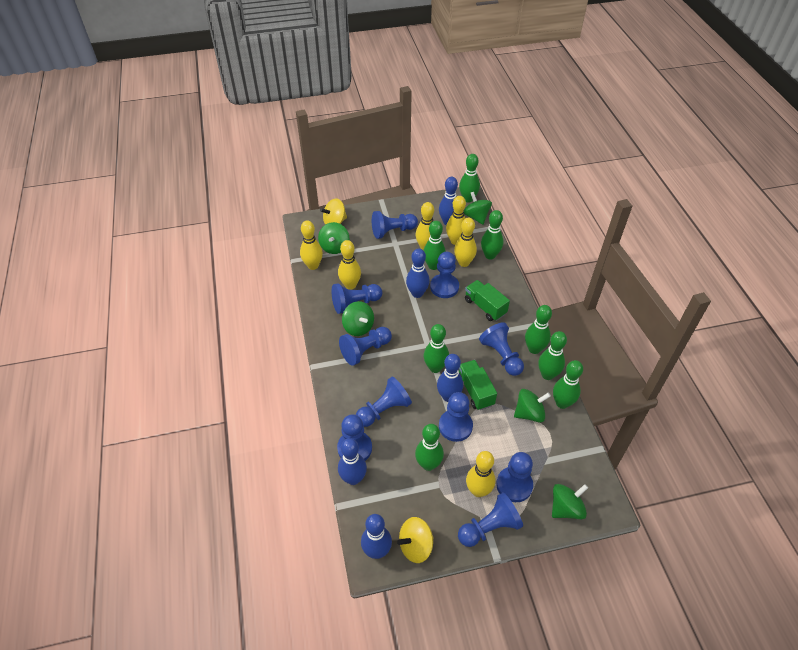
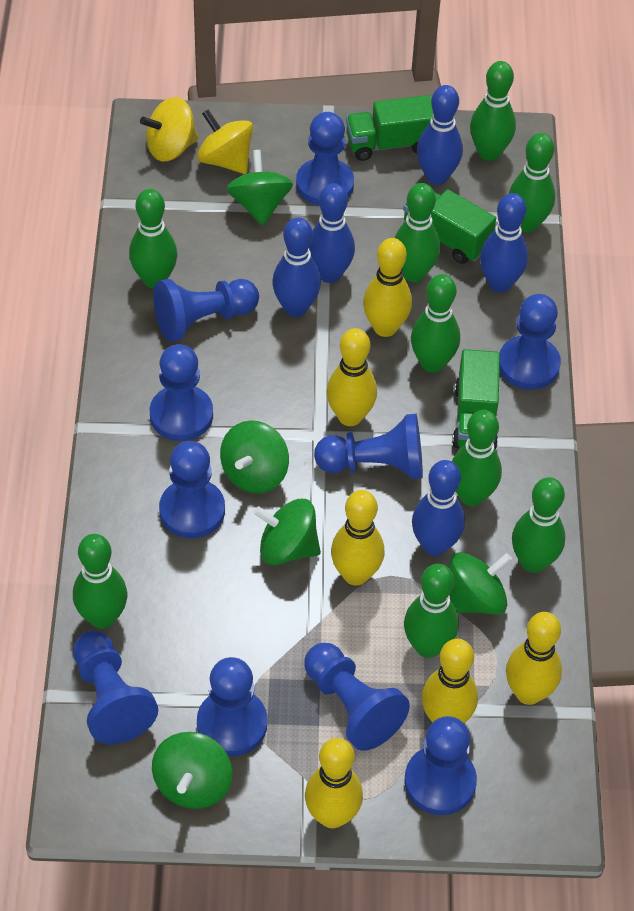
green bowling pin: [415,424,444,471] [423,221,446,270] [424,324,449,373] [459,154,480,203] [481,210,503,260] [525,305,552,354] [538,331,567,380] [553,360,583,409] = 8 -> [73,534,127,629] [129,189,177,289] [394,183,440,282] [404,564,459,658] [411,274,460,373] [452,410,502,506] [470,61,516,161] [509,133,555,232] [512,477,565,573] = 9
green truck: [459,360,497,410] [465,280,510,321] = 2 -> [346,95,433,161] [403,189,496,264] [452,349,500,450] = 3

